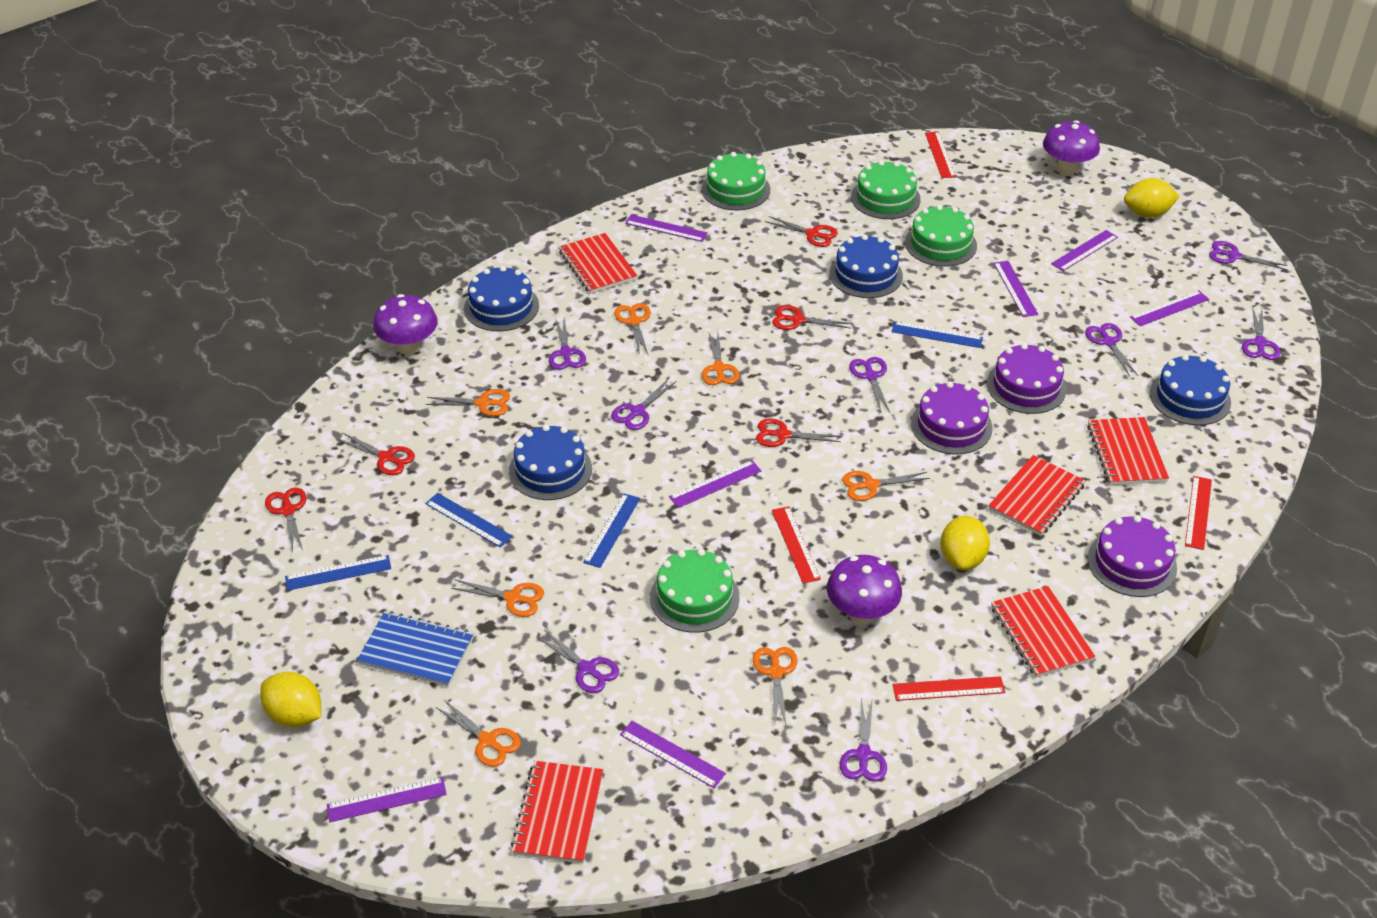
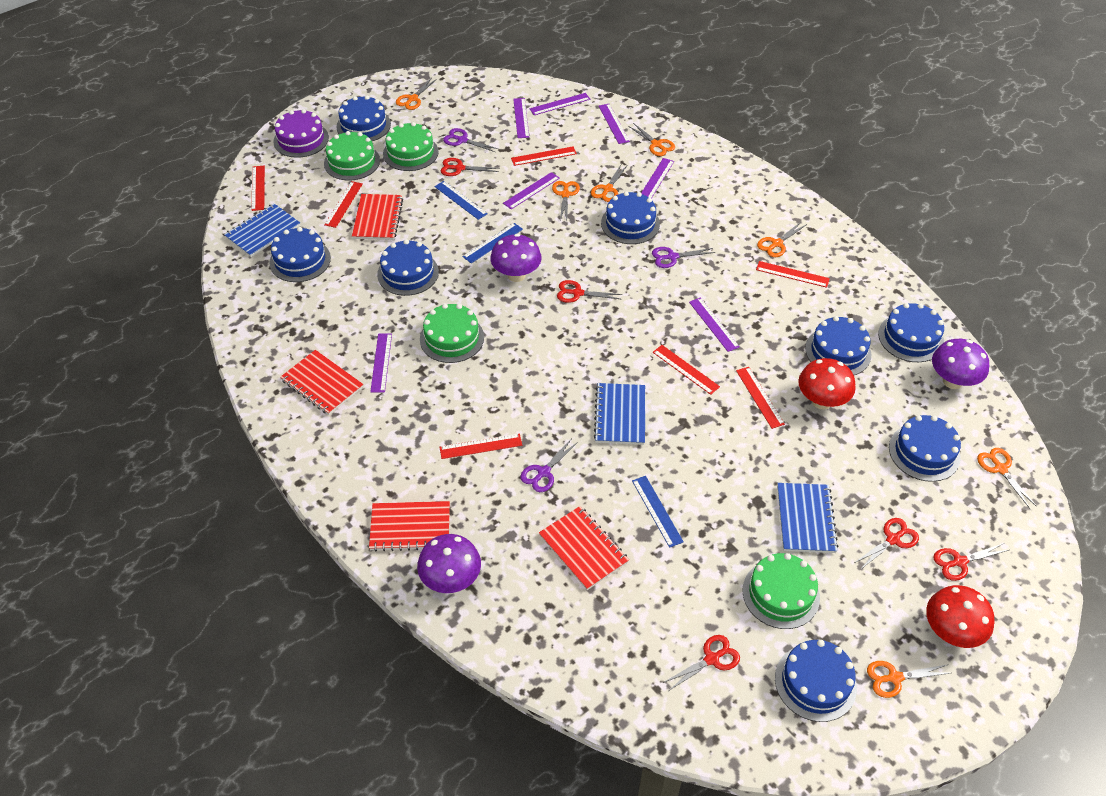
blue cake: [464,266,539,331] [509,425,592,500] [829,234,903,298] [1150,354,1231,425] = 4 -> [269,227,331,282] [336,95,391,141] [377,240,439,296] [601,191,660,244] [775,640,857,722] [805,316,871,375] [878,303,944,362] [889,415,961,482] = 8
blue notebook: [357,611,474,687] = 1 -> [224,204,300,257] [594,383,645,445] [777,483,839,553] = 3
blue ruler: [285,555,391,591] [425,493,513,548] [583,493,640,568] [892,321,983,348] = 4 -> [434,181,488,220] [463,223,523,263] [632,476,684,548] = 3
purple cake: [911,381,992,454] [987,343,1067,414] [1087,515,1177,597] = 3 -> [273,109,329,158] = 1
purple scissors: [537,630,619,693] [549,318,586,370] [611,378,677,430] [840,698,887,782] [849,357,890,412] [1085,323,1138,377] [1209,241,1288,270] [1242,309,1280,360] = 8 -> [443,128,498,152] [520,438,579,492] [652,247,715,268] = 3
red mushroom: none = 0 -> [798,358,856,409] [926,585,995,648] = 2
red notebook: [511,761,603,863] [559,233,637,294] [988,455,1086,536] [991,586,1096,678] [1087,417,1169,485] = 5 -> [280,350,363,415] [352,194,403,240] [369,501,450,552] [539,506,629,590] = 4
red ruler: [772,506,821,584] [893,676,1005,701] [925,132,956,178] [1185,476,1212,550] = 4 -> [252,165,265,211] [324,181,363,228] [440,434,522,459] [511,146,577,166] [653,345,720,395] [736,367,785,429] [756,261,830,288] = 7
yellow lemon: [260,672,321,727] [940,516,990,570] [1124,178,1180,218] = 3 -> none = 0

